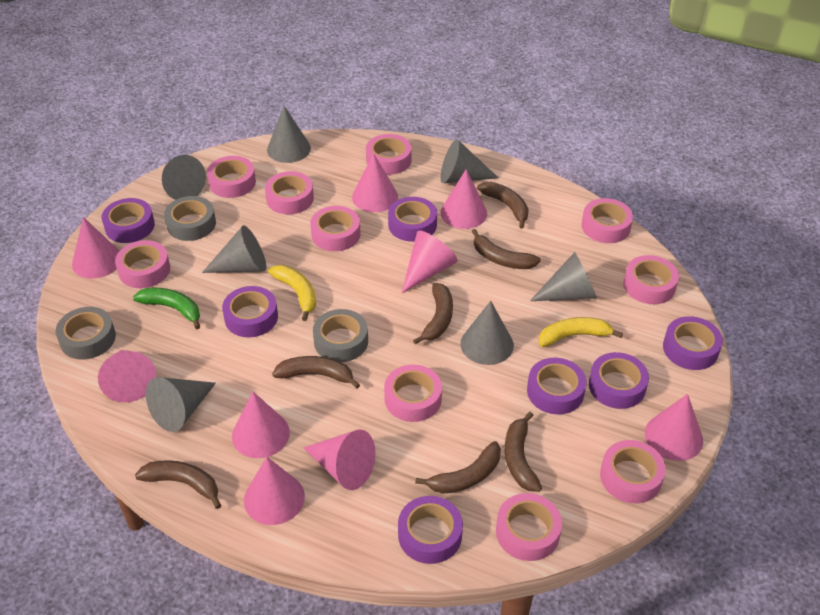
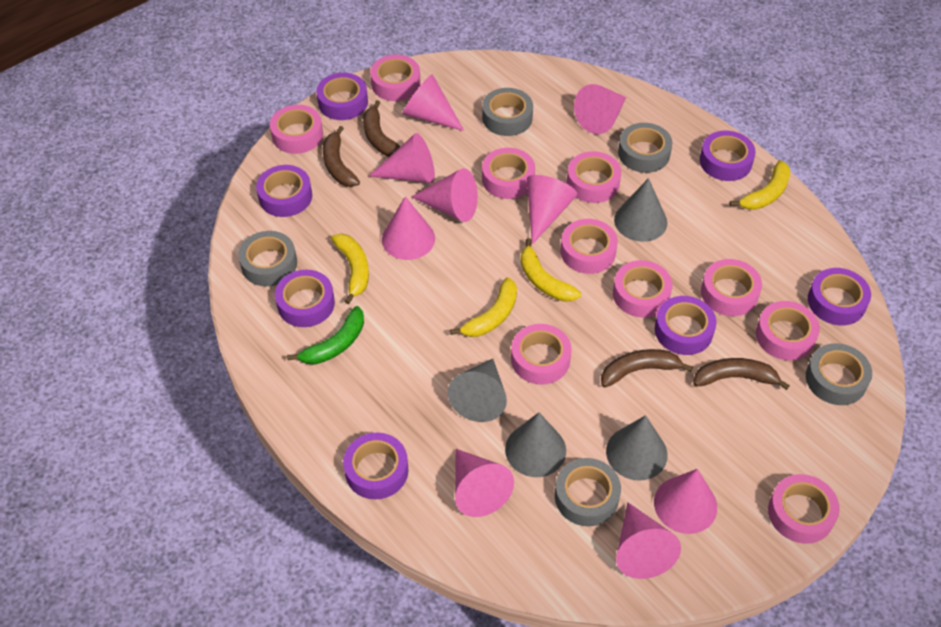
brown banana: [135,460,221,509] [272,356,360,389] [413,283,453,344] [415,441,501,494] [472,229,541,269] [477,182,529,229] [505,412,542,492] = 7 -> [323,126,360,187] [363,100,400,157] [601,349,693,388] [693,358,790,390] = 4
grey cone: [146,377,216,432] [162,155,206,200] [202,225,266,273] [267,106,311,163] [441,139,499,183] [460,301,514,365] [530,252,597,301] = 7 -> [447,359,507,422] [505,412,566,477] [606,415,668,481] [614,178,667,242] = 4
grey tape: [56,307,116,360] [164,196,216,241] [313,309,368,362] = 3 -> [238,231,297,286] [482,88,533,136] [555,458,621,526] [618,123,672,173] [806,343,872,405] = 5
yellow banana: [268,265,316,321] [539,317,623,347] = 2 -> [331,234,369,304] [450,277,517,337] [521,238,581,302] [729,160,790,210] = 4

